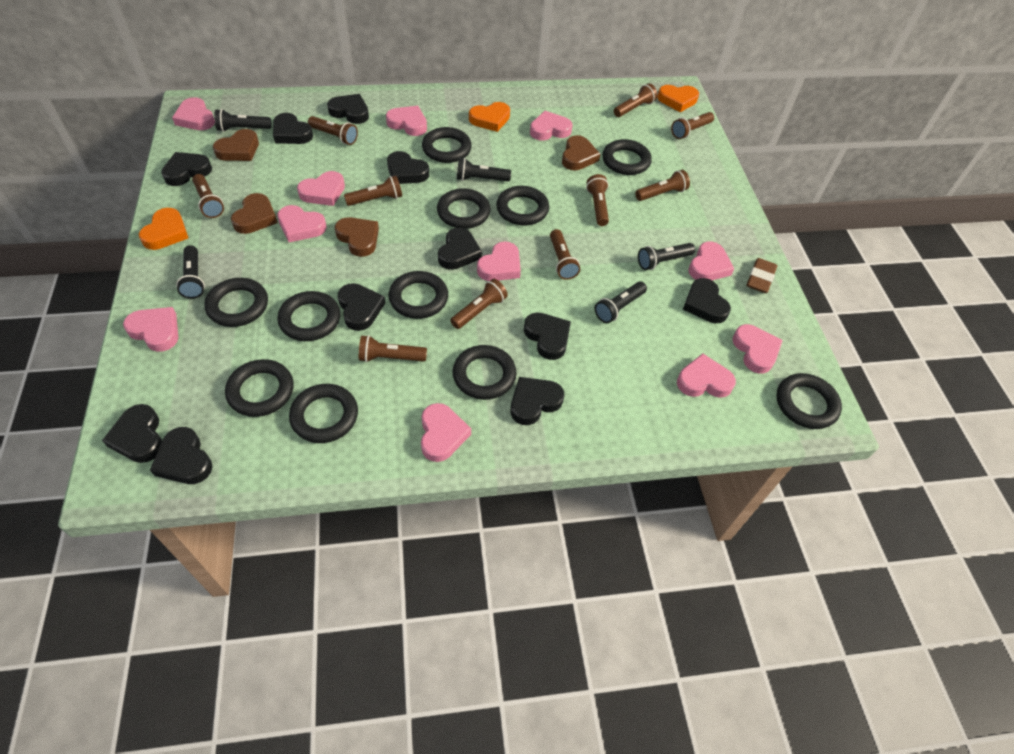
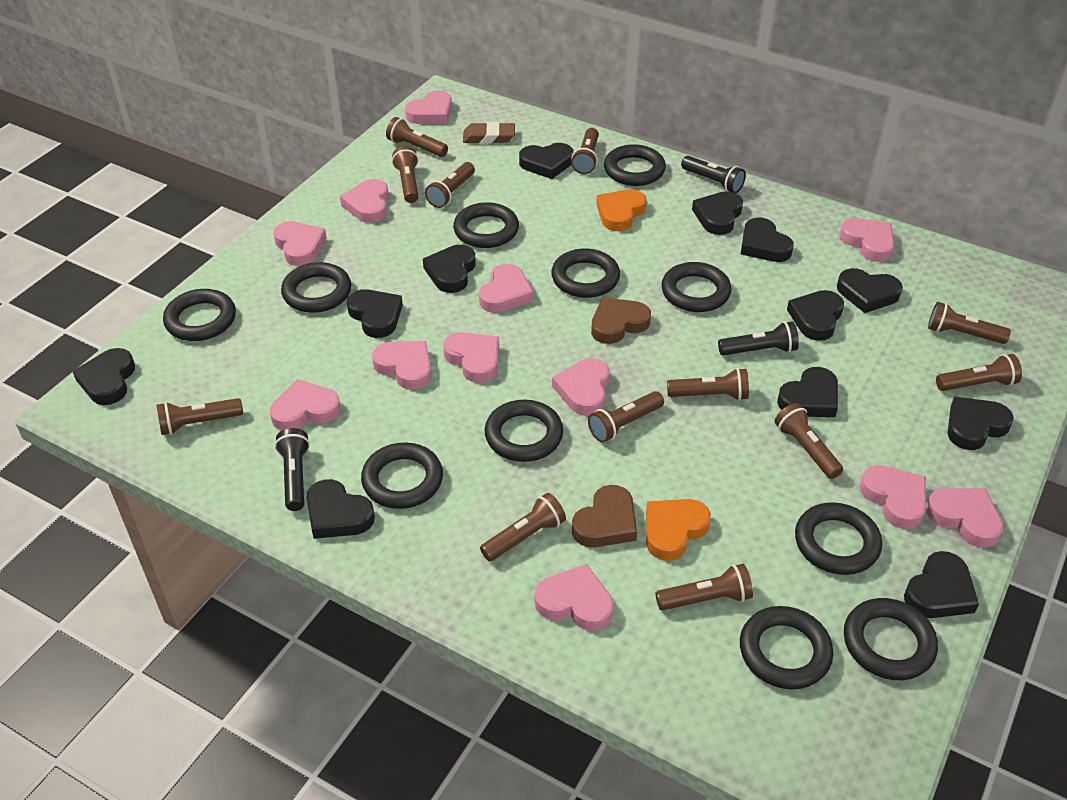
black flashlight: [176,245,205,299] [214,109,271,132] [457,158,511,182] [595,281,647,323] [638,243,695,270] = 5 -> [275,428,310,511] [681,156,746,193] [718,321,799,355] = 3
black heart: [102,404,162,463] [150,427,213,484] [161,152,212,186] [273,113,313,144] [327,94,369,124] [338,283,385,331] [387,151,429,184] [438,227,482,270] [510,377,564,425] [524,312,571,360] [683,278,731,323] = 11 -> [72,348,135,405] [306,479,375,539] [347,289,403,338] [423,245,476,293] [519,143,573,179] [692,191,743,235] [741,217,794,262] [777,367,838,417] [787,290,844,341] [837,268,903,313] [904,551,979,618] [948,397,1014,450] = 12
brown flashlight: [192,174,224,218] [308,116,358,145] [344,176,402,206] [359,335,427,362] [450,279,508,329] [550,229,580,280] [586,174,609,226] [614,83,657,117] [635,170,690,201] [671,112,714,139] = 10 -> [156,398,243,435] [386,117,448,157] [392,146,419,203] [425,162,475,208] [480,493,566,562] [571,128,599,174] [588,391,664,443] [655,564,753,611] [667,368,749,401] [775,403,843,479] [928,302,1011,344] [936,354,1022,391] = 12
brown heart: [213,129,259,161] [231,193,278,234] [335,217,379,257] [562,135,600,171] = 4 -> [572,485,637,547] [591,297,651,344] = 2
orange heart: [139,208,188,250] [469,102,510,132] [657,85,699,112] = 3 -> [596,189,647,231] [646,499,711,561] = 2
pink heart: [123,307,178,352] [172,97,215,130] [277,205,327,242] [297,171,345,206] [386,106,427,136] [421,403,471,462] [477,241,521,281] [530,111,573,140] [677,353,736,398] [688,242,734,280] [732,324,783,374] = 11 -> [270,379,341,430] [273,221,327,266] [340,179,389,223] [372,341,431,390] [405,90,452,124] [443,332,499,383] [479,264,533,313] [535,564,614,631] [552,358,610,416] [839,218,894,262] [860,465,926,529] [926,488,1003,548] = 12

